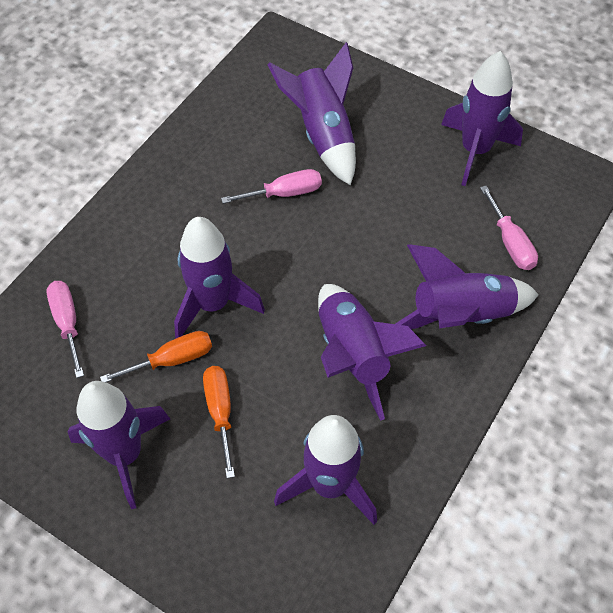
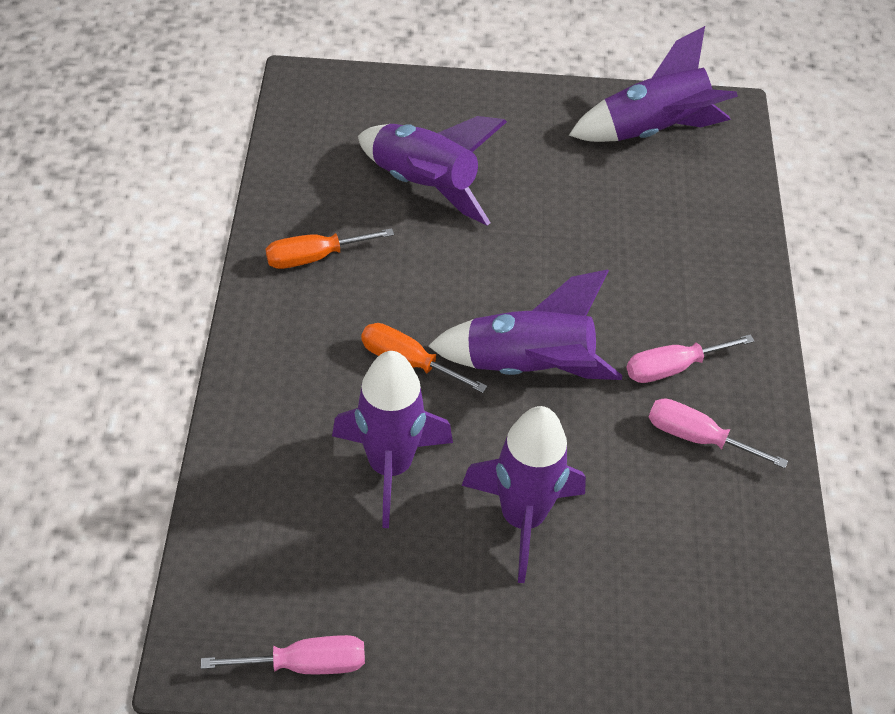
purple rocket: [68,381,170,509] [174,217,265,338] [268,42,356,186] [274,415,377,525] [318,284,427,421] [395,244,539,329] [441,51,523,186] = 7 -> [332,351,453,528] [358,116,507,226] [428,269,622,380] [462,406,586,583] [568,26,738,142] = 5

